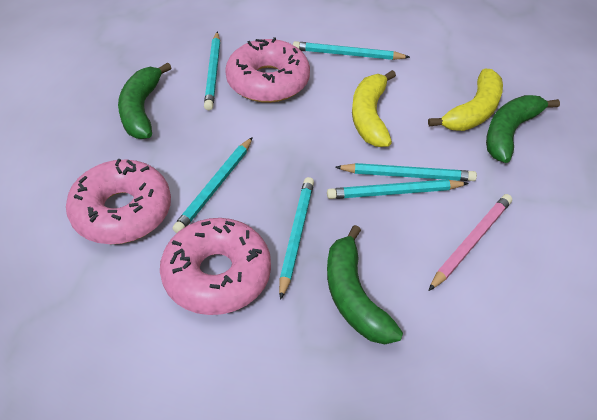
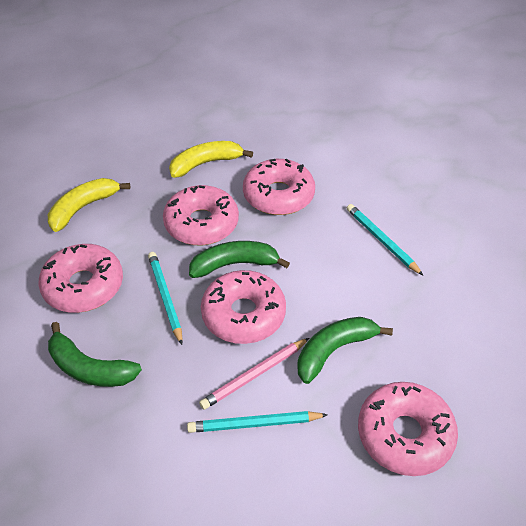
pink donut: [66,159,171,244] [160,218,271,315] [225,37,310,103] = 3 -> [38,244,123,313] [163,185,239,245] [201,270,286,344] [243,159,315,215] [358,382,458,476] = 5
turquoise pencil: [172,137,253,233] [204,32,220,110] [279,177,314,300] [293,41,410,60] [327,180,469,199] [335,163,477,181] = 6 -> [148,252,183,345] [187,411,328,433] [347,204,423,275] = 3

